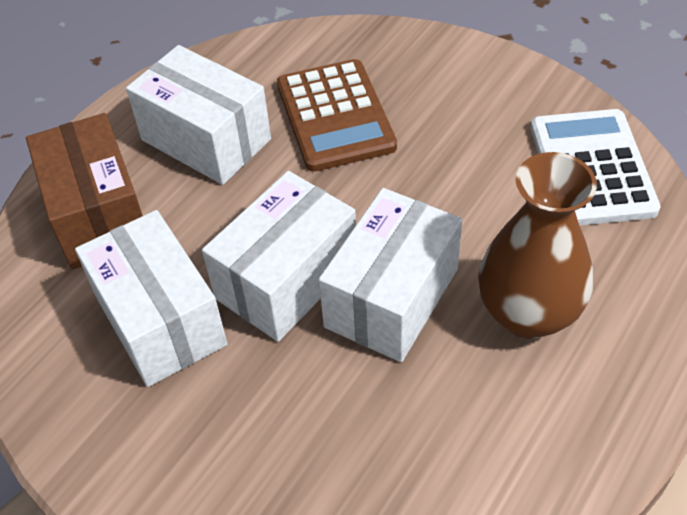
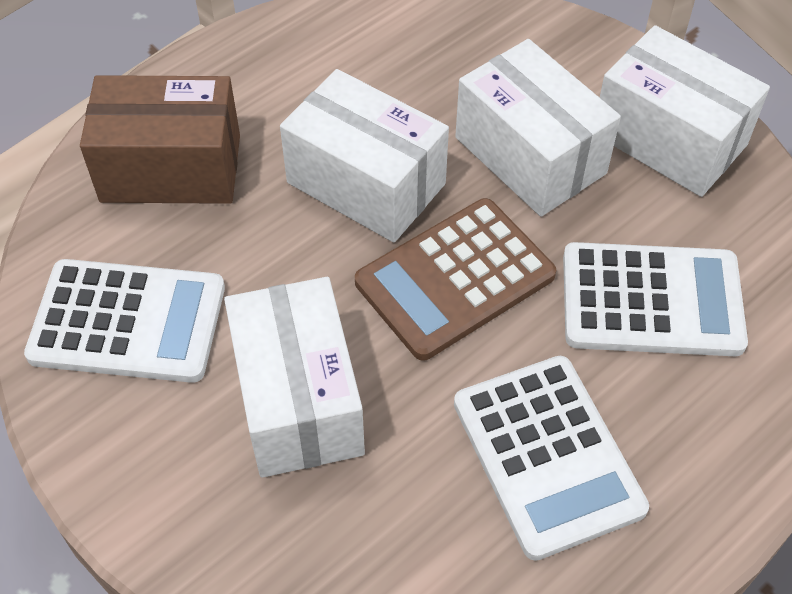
brown vase: [478,152,597,339] = 1 -> none = 0
white calculator: [531,109,661,225] = 1 -> [24,259,225,383] [454,356,649,561] [563,242,748,356] = 3

